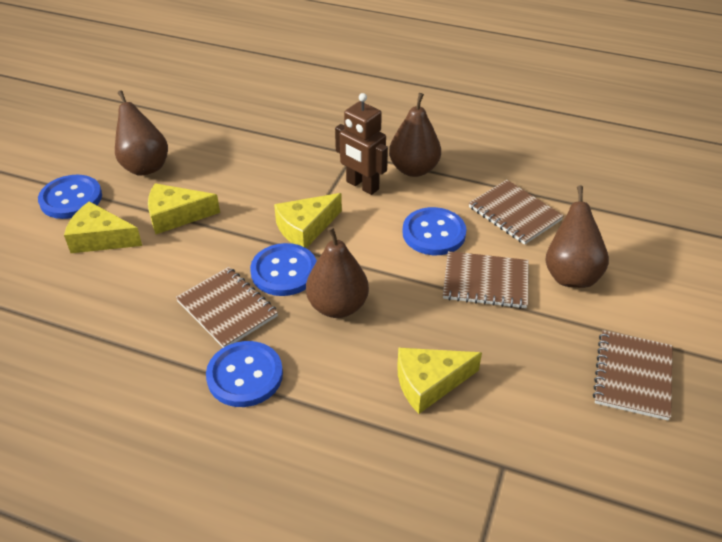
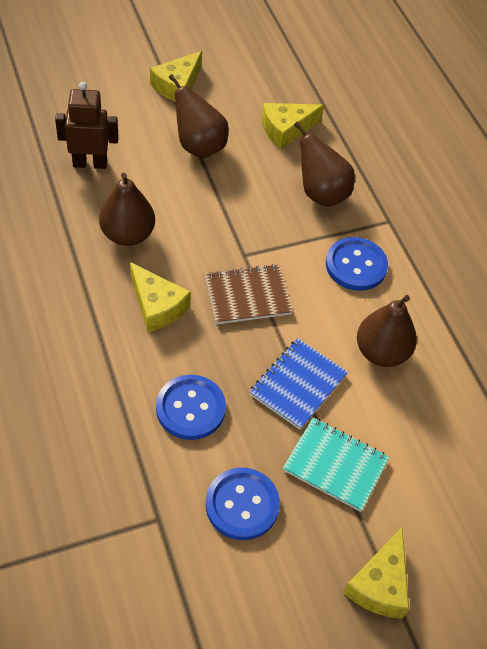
blue button: [38,175,102,219] [206,341,283,407] [250,243,317,296] [402,207,466,255] = 4 -> [156,375,226,440] [206,468,280,540] [326,237,388,291] = 3
blue notebook: none = 0 -> [249,338,348,430] = 1
brown notebook: [176,267,278,348] [443,251,529,309] [469,180,564,245] [593,330,673,421] = 4 -> [204,264,293,325] = 1
turquoise notebook: none = 0 -> [283,418,390,512] = 1

